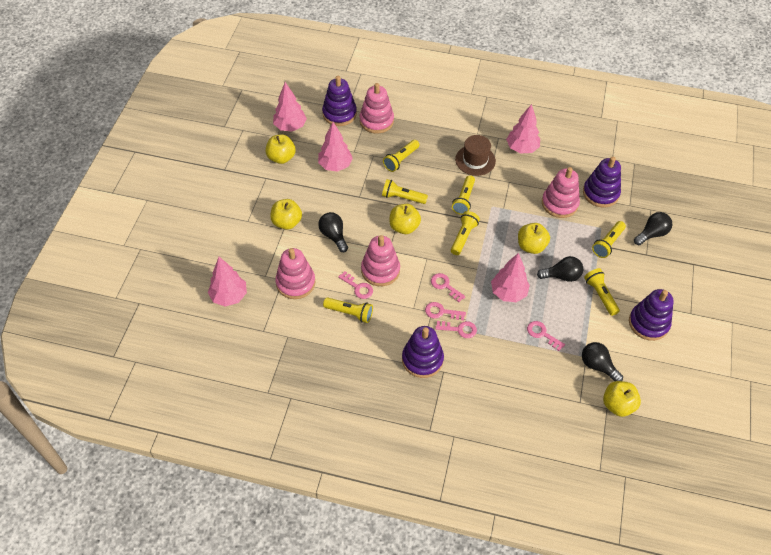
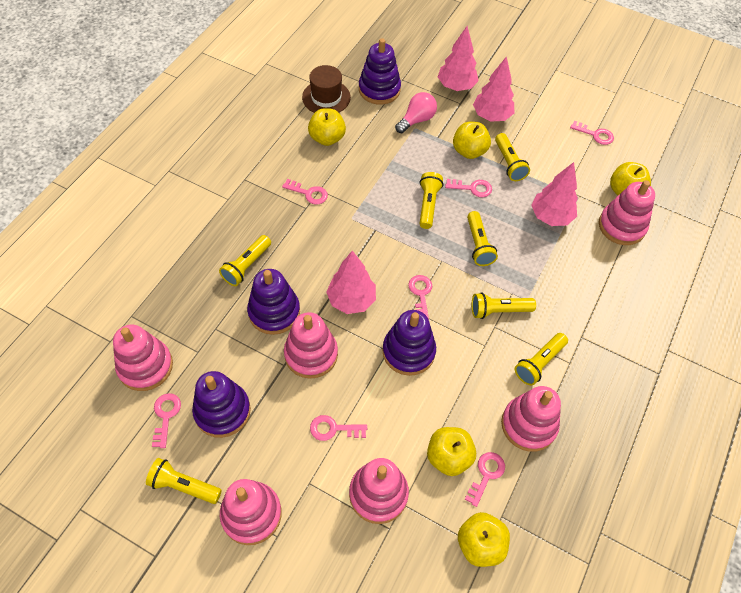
black light bulb: [318,212,348,252] [537,256,583,282] [582,342,623,381] [634,212,672,245] = 4 -> none = 0
pink key: [338,271,373,299] [425,302,466,321] [431,273,466,302] [435,321,477,338] [527,321,565,351] = 5 -> [152,393,181,448] [282,179,328,204] [310,415,367,441] [408,275,432,320] [445,179,492,197] [465,452,505,507] [570,121,614,145] = 7
pink light bulb: none = 0 -> [395,92,437,133] = 1
pink stacking toy: [275,248,316,299] [360,83,394,134] [361,235,400,286] [542,167,580,218] = 4 -> [113,325,173,391] [220,479,282,545] [284,312,338,379] [349,458,409,524] [501,386,561,452] [599,180,655,245] = 6
pink tree: [208,257,247,307] [273,82,307,131] [318,122,353,172] [491,253,530,302] [506,104,540,153] = 5 -> [326,250,376,314] [438,26,479,91] [473,56,514,122] [531,162,578,226] = 4

